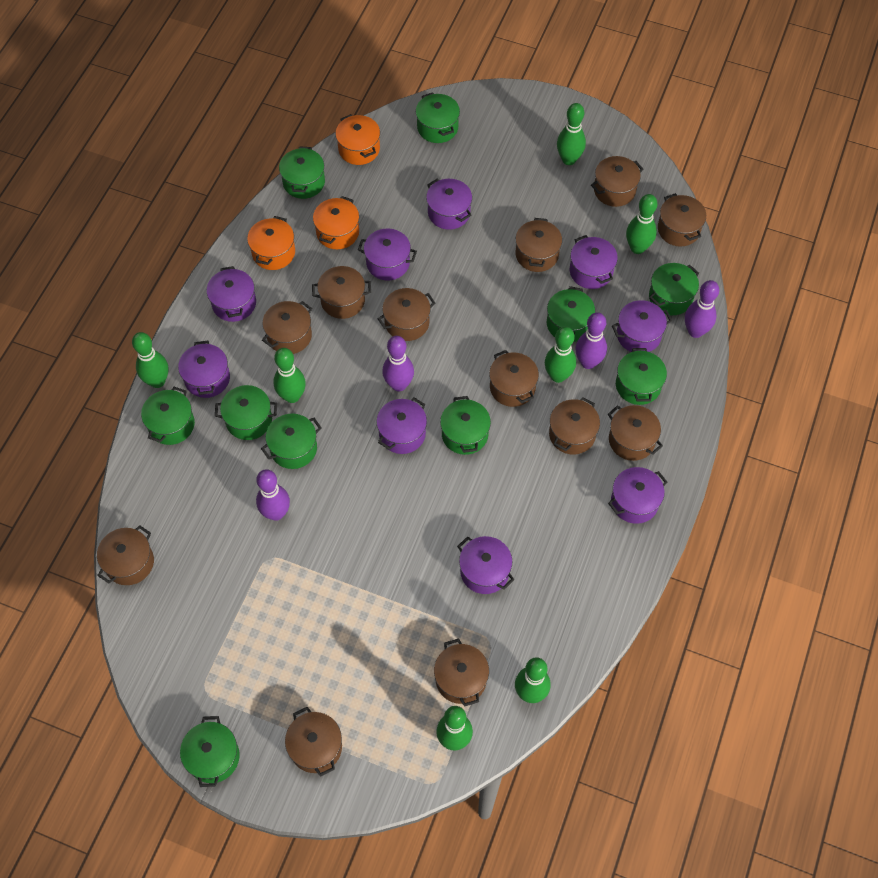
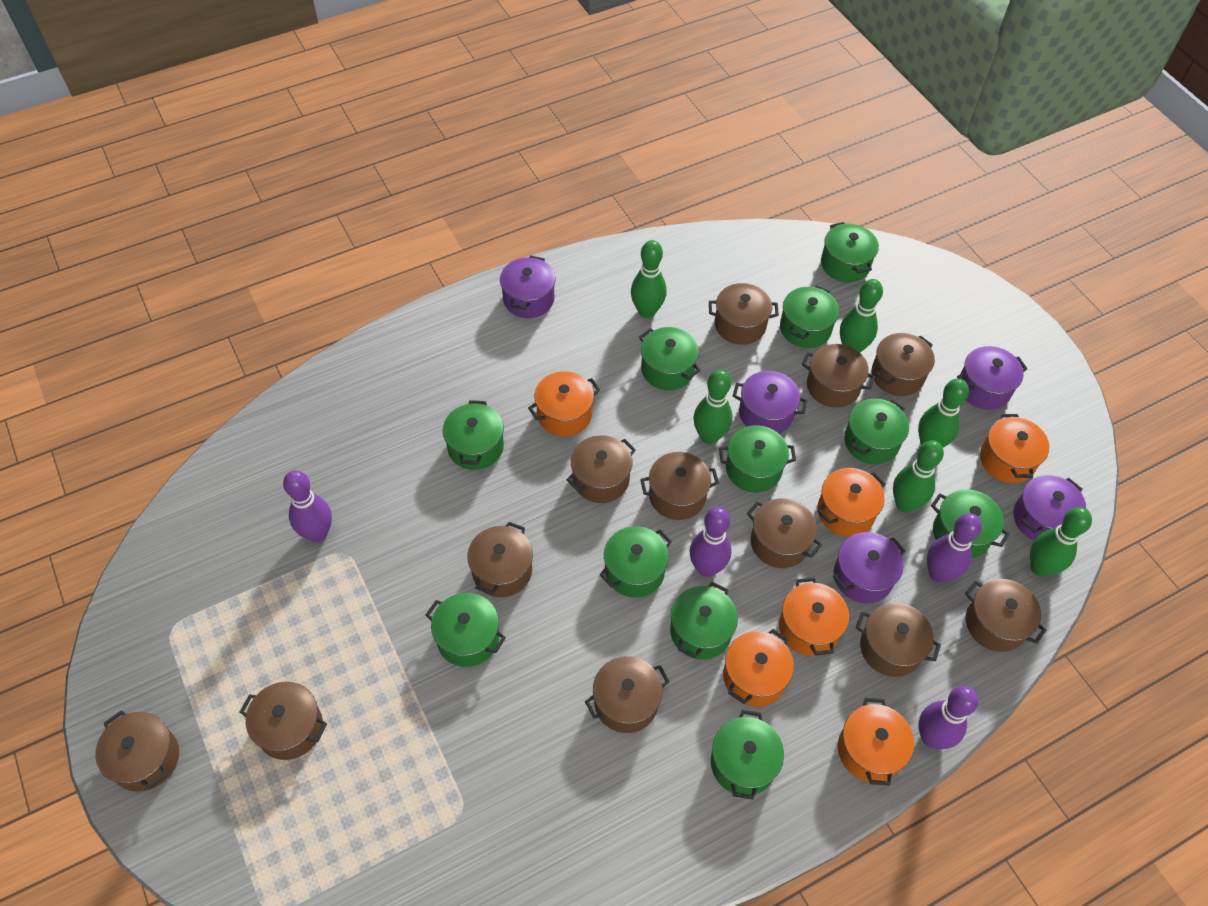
green bowling pin: [132,332,168,388] [273,348,306,403] [436,706,473,750] [515,657,550,703] [545,327,576,383] [557,103,586,165] [626,194,657,254] = 7 -> [631,240,667,318] [693,369,732,444] [840,279,883,353] [893,440,944,512] [918,379,969,448] [1030,507,1092,577] = 6
green pot: [141,387,195,445] [180,716,240,787] [215,385,277,440] [261,414,322,469] [279,146,325,199] [416,92,460,143] [440,396,491,455] [547,286,595,342] [616,348,667,405] [649,263,699,315] = 10 -> [426,593,506,667] [443,400,504,470] [599,526,672,598] [639,327,701,390] [670,582,738,659] [711,710,784,800] [719,425,796,492] [780,285,839,348] [821,222,879,282] [844,399,909,464] [931,489,1010,558] = 11
orange pot: [247,216,295,270] [313,196,359,249] [336,114,380,165] = 3 -> [528,371,600,437] [723,629,794,707] [779,578,849,656] [817,468,886,536] [838,698,914,786] [980,414,1049,483] = 6
purple pot: [178,341,230,398] [207,266,256,322] [358,229,417,280] [377,397,427,454] [426,178,472,230] [457,536,514,594] [570,235,618,289] [608,467,667,524] [612,300,672,352] = 9 -> [500,255,555,318] [733,371,808,434] [833,532,905,603] [957,346,1028,410] [1013,475,1086,540] = 5

